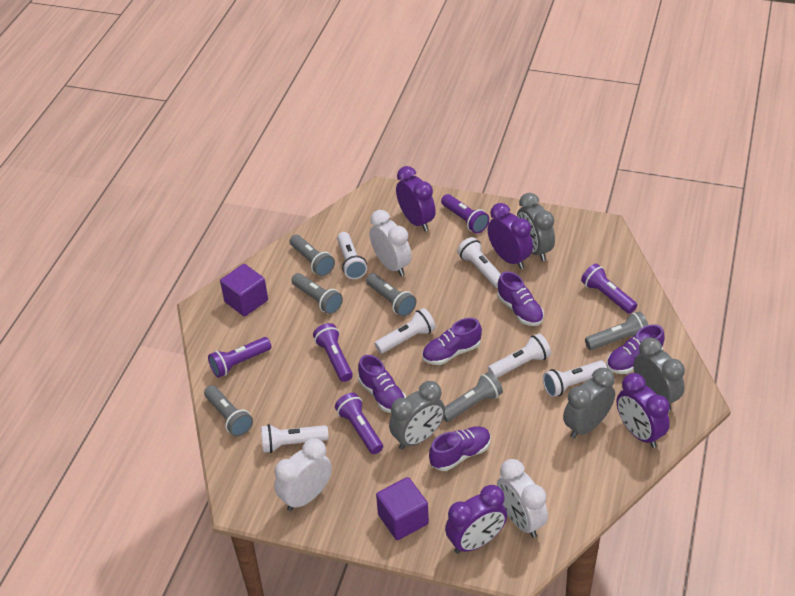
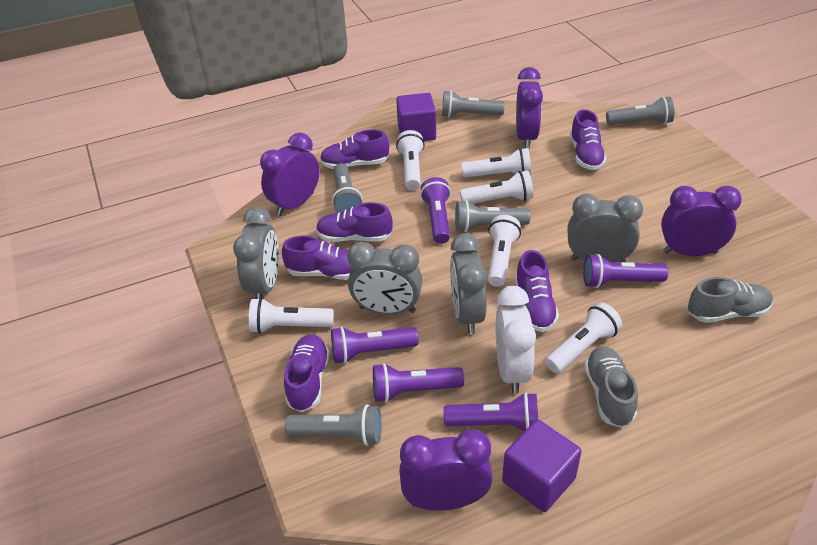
grey flashlight: [204,385,253,437] [290,235,335,276] [291,273,343,314] [366,273,416,317] [443,372,503,422] [585,311,648,350] = 6 -> [285,404,381,446] [332,163,362,213] [442,90,505,117] [455,200,531,232] [606,97,675,125] = 5
grey shoe: none = 0 -> [584,346,638,428] [688,277,773,323] = 2
purple shoe: [358,355,406,413] [422,318,482,365] [429,426,491,471] [497,271,544,326] [606,324,665,374] = 5 -> [282,235,352,280] [284,334,330,412] [316,202,393,242] [320,129,389,169] [515,250,559,332] [570,109,607,170] = 6
white clock: [274,438,332,511] [370,210,412,276] [497,459,548,538] = 3 -> [496,286,536,394] = 1

